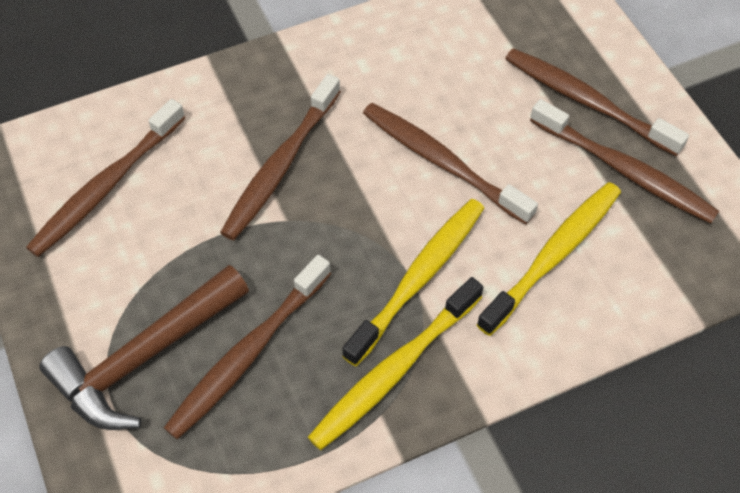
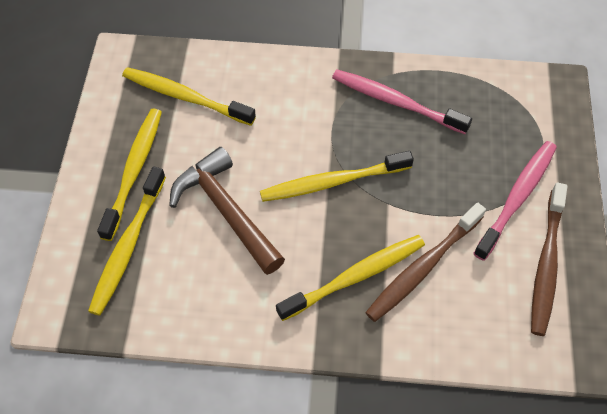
brown toothbrush: [26,99,185,257] [164,255,331,439] [220,74,341,240] [363,103,538,224] [505,48,689,156] [530,99,719,224] = 6 -> [365,203,486,322] [531,183,567,336] = 2
pink toothbrush: none = 0 -> [332,69,472,134] [473,141,557,261] = 2
yellow toothbrush: [308,277,483,450] [342,199,484,366] [476,182,621,336] = 3 -> [88,166,166,316] [97,109,162,241] [122,67,256,126] [260,151,414,202] [276,235,425,321] = 5

